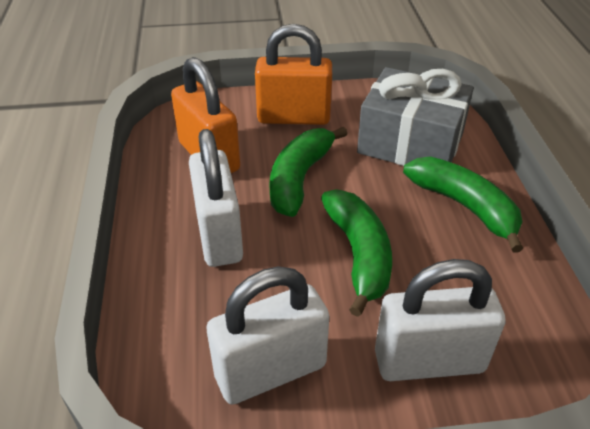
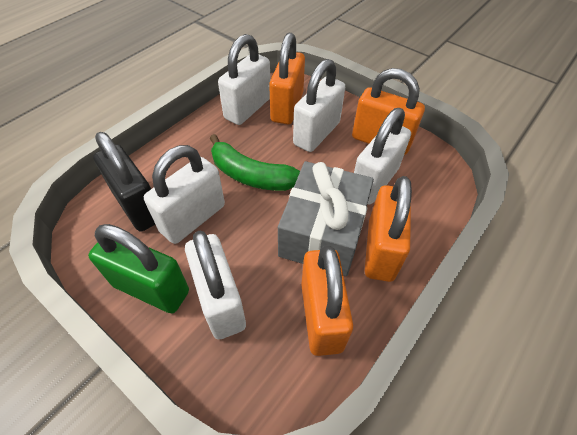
black padlock: none = 0 -> [93,132,155,231] = 1
green banana: [269,127,348,217] [321,189,392,317] [403,157,523,253] = 3 -> [210,134,300,191] = 1
green padlock: none = 0 -> [88,224,189,313] = 1
orange padlock: [171,57,240,173] [255,24,332,125] = 2 -> [269,33,305,124] [301,246,353,356] [352,68,425,155] [365,176,412,282] = 4
white padlock: [189,129,243,267] [207,267,329,405] [375,259,506,381] = 3 -> [144,145,225,244] [185,231,246,340] [218,34,270,125] [293,59,345,152] [354,108,411,204] = 5

